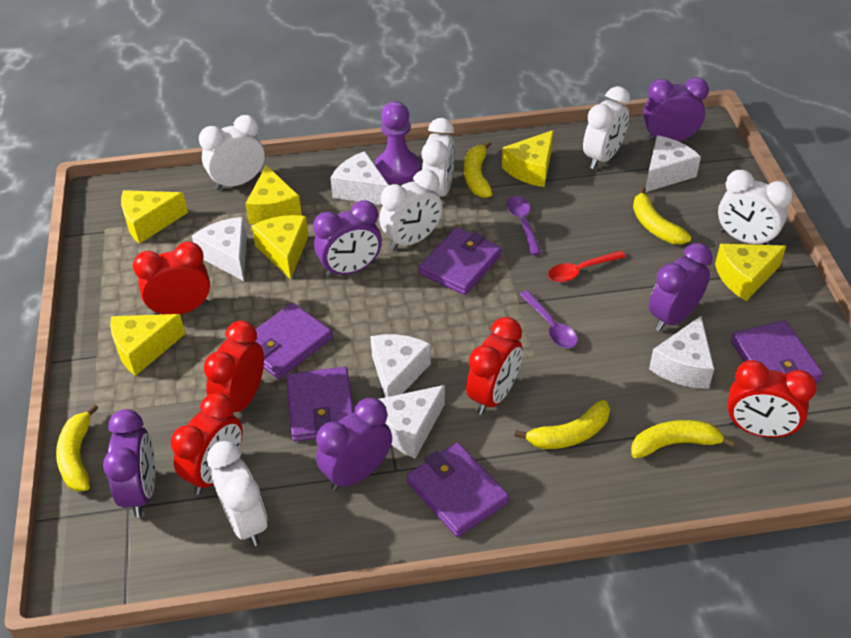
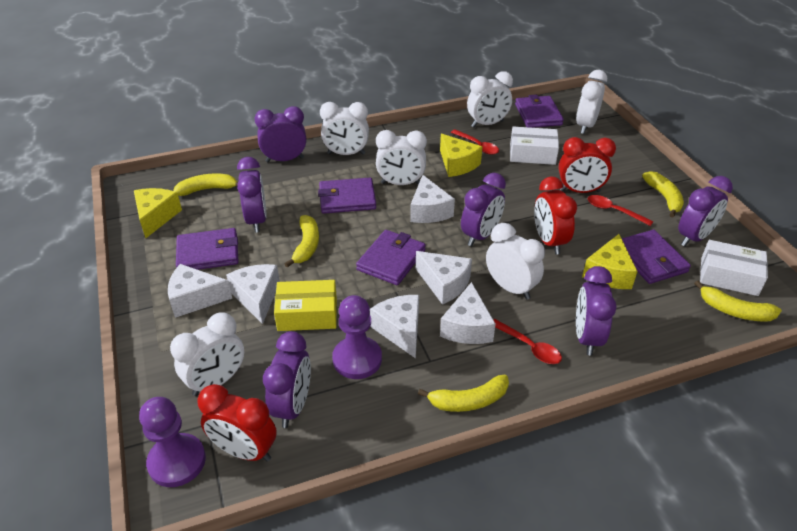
purple clock: [103,409,155,517] [313,200,382,278] [316,398,392,491] [643,77,709,142] [649,243,713,332] = 5 -> [237,157,267,233] [254,106,306,162] [263,331,311,428] [461,173,506,246] [576,266,617,355] [678,176,733,246] = 6
purple pawn: [375,101,420,184] = 1 -> [139,397,206,487] [332,295,382,379] = 2
purple spoon: [507,196,541,255] [519,290,578,348] = 2 -> none = 0
red clock: [133,241,210,315] [171,393,243,495] [204,321,264,412] [466,317,522,415] [727,360,817,438] = 5 -> [197,384,277,462] [534,176,577,254] [559,137,616,193] = 3
red spoon: [548,251,626,282] = 1 -> [451,129,499,155] [493,319,562,364] [588,195,654,226] = 3
white box: none = 0 -> [510,127,559,165] [700,240,768,296] = 2
yellow box: none = 0 -> [274,280,337,331] = 1
yellow cheese: [110,314,185,376] [121,190,188,244] [245,165,302,224] [251,215,309,279] [502,130,554,187] [715,244,786,301] = 6 -> [134,188,182,238] [440,134,482,177] [582,234,638,289] = 3

